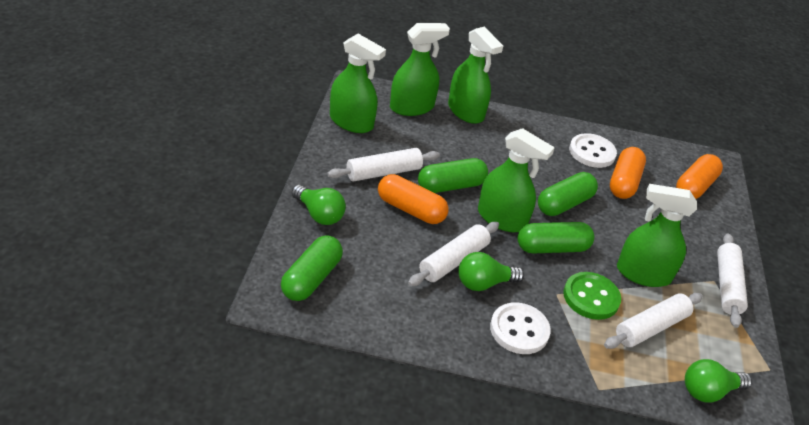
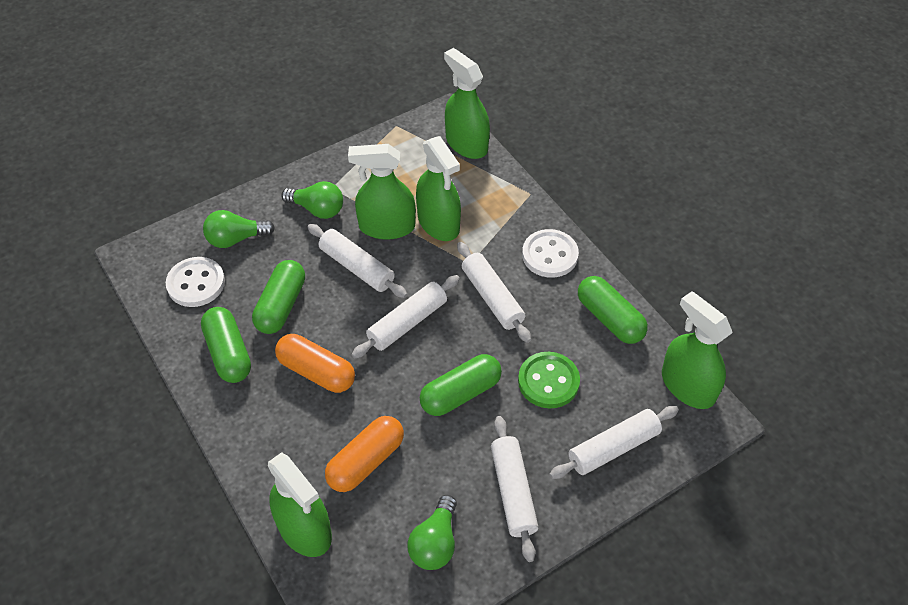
orange capsule: [378,174,449,224] [610,147,646,199] [676,154,723,199] = 3 -> [275,334,355,393] [325,416,404,492] = 2
white rolling pin: [328,148,440,181] [408,222,499,286] [604,293,703,349] [717,233,748,328] = 4 -> [308,224,407,298] [352,275,460,358] [457,242,531,343] [491,416,538,562] [550,406,679,479] = 5

